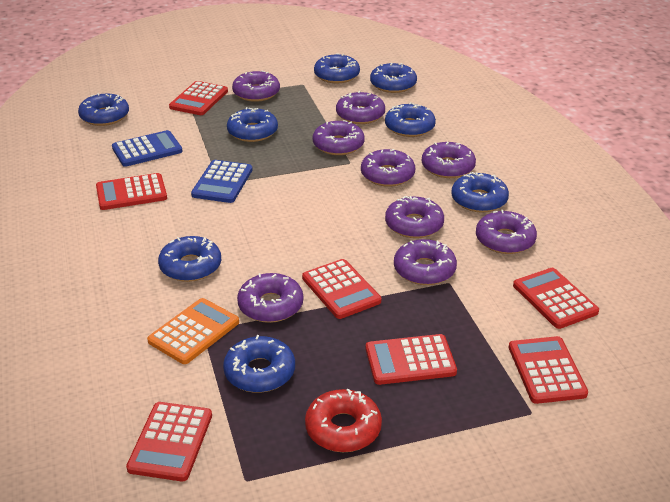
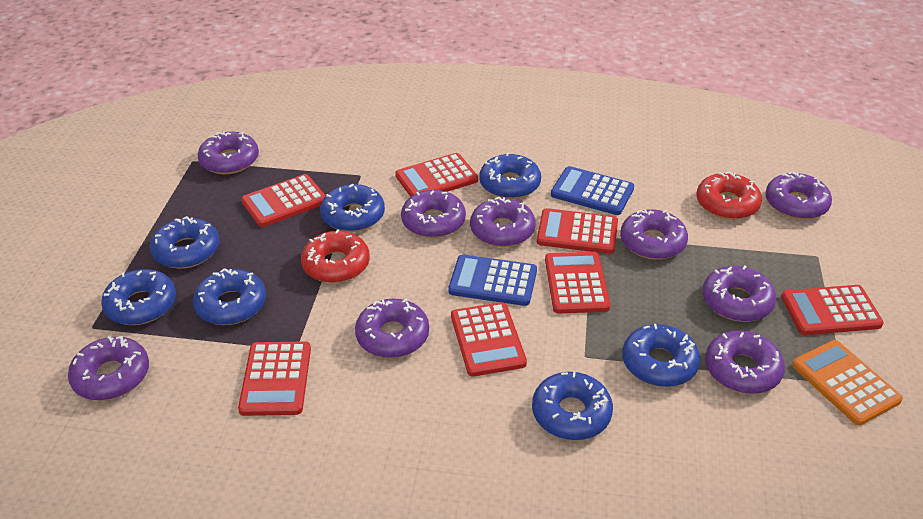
blue donut: [78,93,129,126] [158,236,221,282] [223,335,295,393] [227,107,278,142] [314,53,360,83] [370,63,417,93] [385,102,436,137] [451,172,509,212] = 8 -> [101,269,176,325] [150,216,219,269] [193,268,266,325] [320,184,385,232] [480,152,541,199] [532,372,613,440] [622,324,700,387] = 7
red donut: [305,389,382,452] = 1 -> [301,229,370,283] [696,172,762,220] = 2

